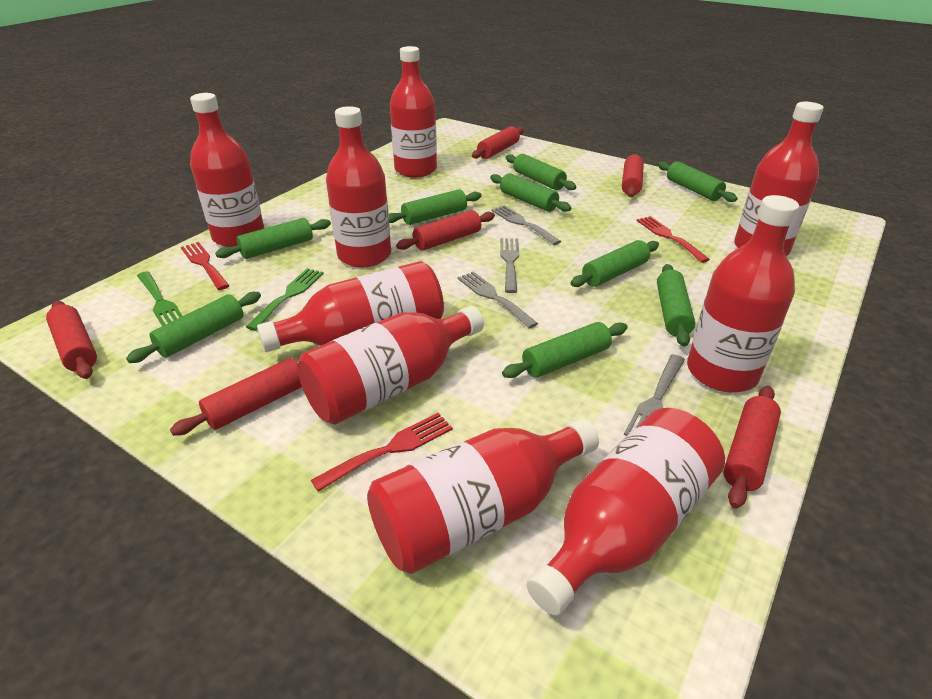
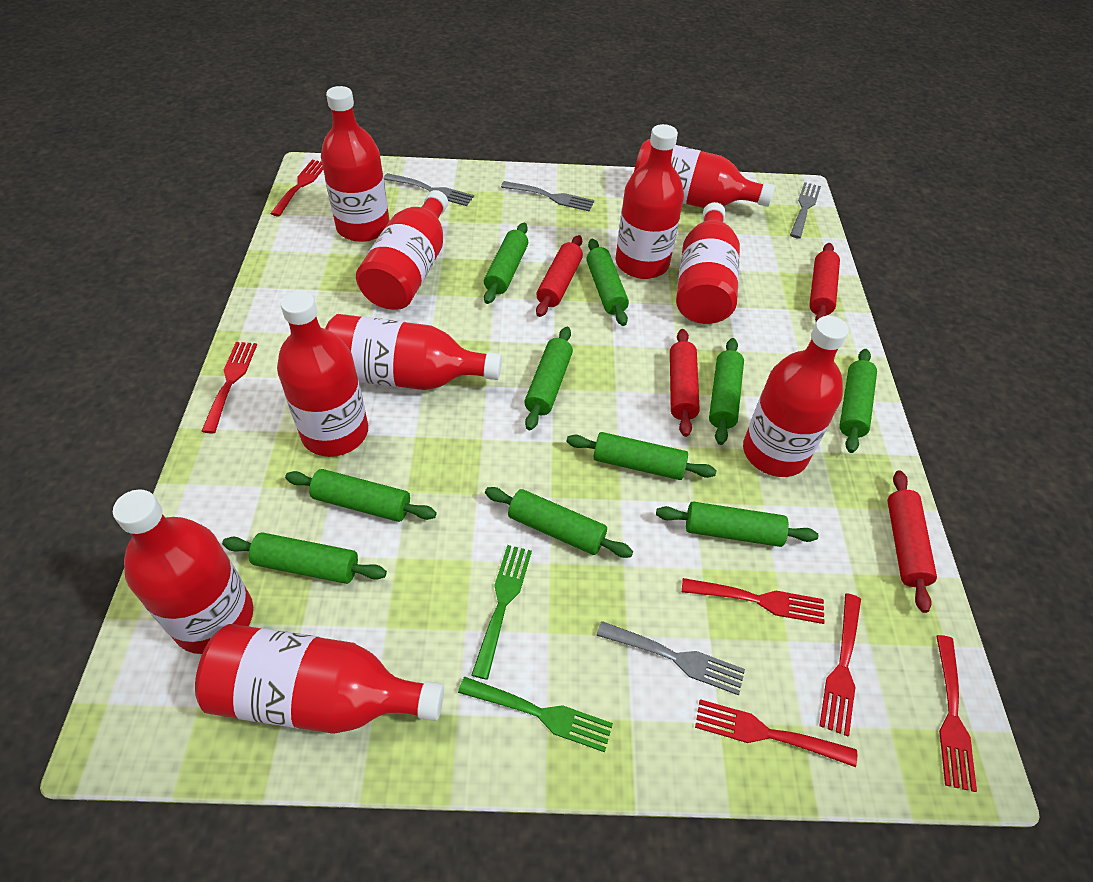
green rolling pin: [126,292,261,363] [215,218,331,259] [389,189,482,225] [490,173,571,212] [502,322,628,378] [506,154,576,190] [570,240,659,287] [657,264,695,347] [658,161,737,202] = 9 -> [222,532,387,584] [285,469,437,522] [484,223,528,304] [485,487,633,558] [524,327,573,430] [566,432,717,480] [586,239,629,326] [656,502,818,547] [709,338,744,445] [839,349,877,453] = 10
red bottle: [190,93,264,247] [257,261,444,352] [297,306,484,424] [326,106,391,268] [367,418,599,574] [390,46,437,177] [527,408,725,616] [687,195,799,393] [734,102,824,256] = 9 -> [113,489,253,654] [195,624,444,734] [277,290,368,457] [321,86,390,242] [325,314,502,390] [356,190,448,310] [615,124,684,279] [634,139,775,208] [676,202,740,324] [743,316,849,477] = 10
red fork: [181,242,230,290] [311,413,453,492] [637,216,710,263] = 3 -> [201,342,257,433] [270,160,323,217] [682,578,824,624] [695,699,857,767] [819,593,861,736] [936,635,977,792] = 6
red rolling pin: [46,301,97,379] [170,358,302,436] [396,210,495,250] [472,126,524,159] [622,154,644,197] [723,386,781,509] = 6 -> [536,235,583,317] [670,329,700,437] [809,243,840,321] [888,470,937,613] = 4

